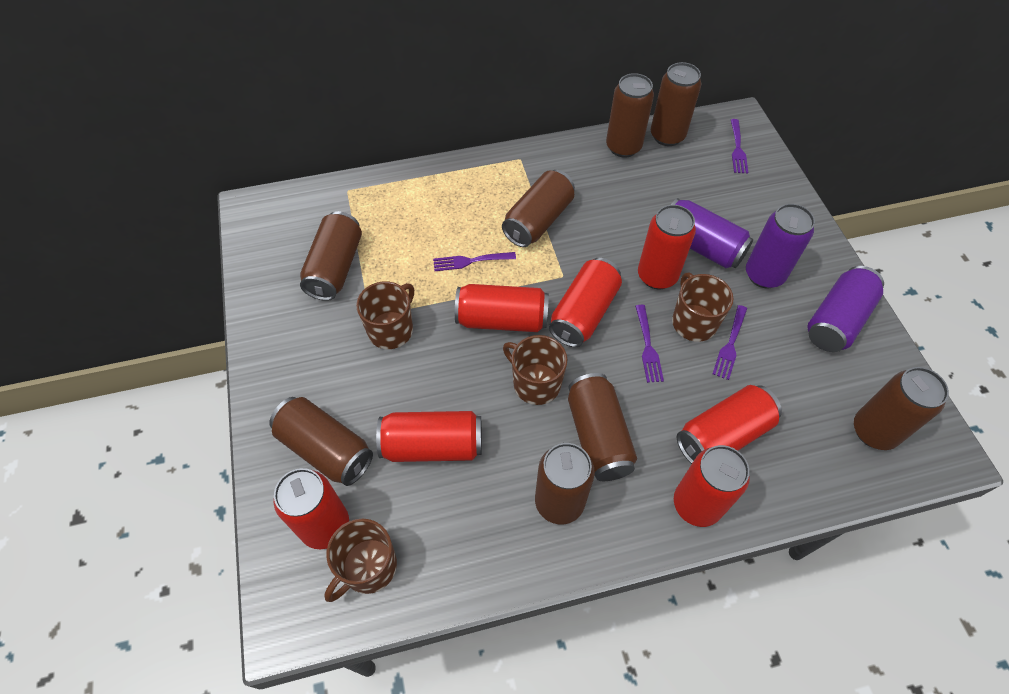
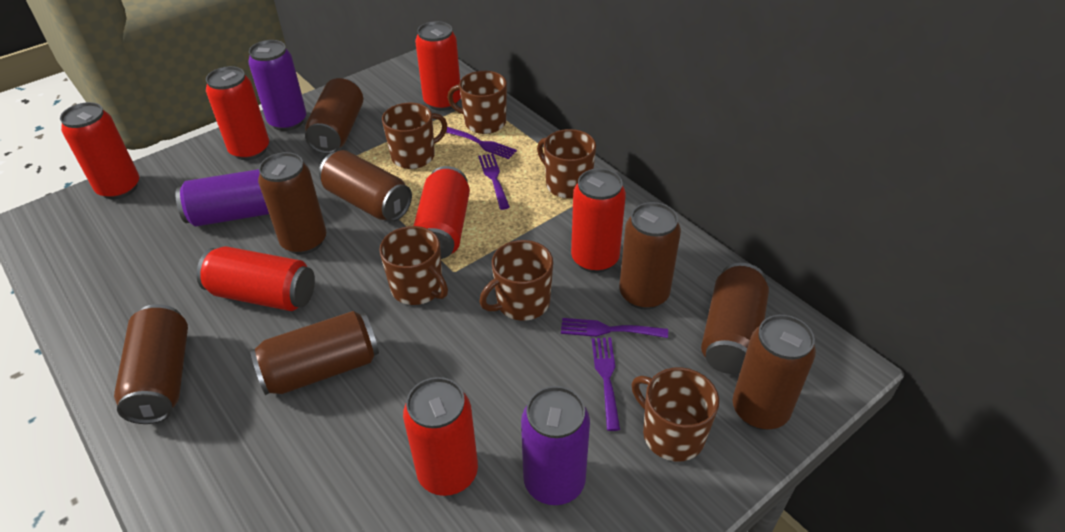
brown mug: [324,519,397,602] [356,281,414,349] [503,335,567,405] [672,273,734,342] = 4 -> [379,226,448,305] [382,103,447,169] [447,71,507,134] [479,240,553,321] [537,129,596,199] [632,367,719,461] = 6

